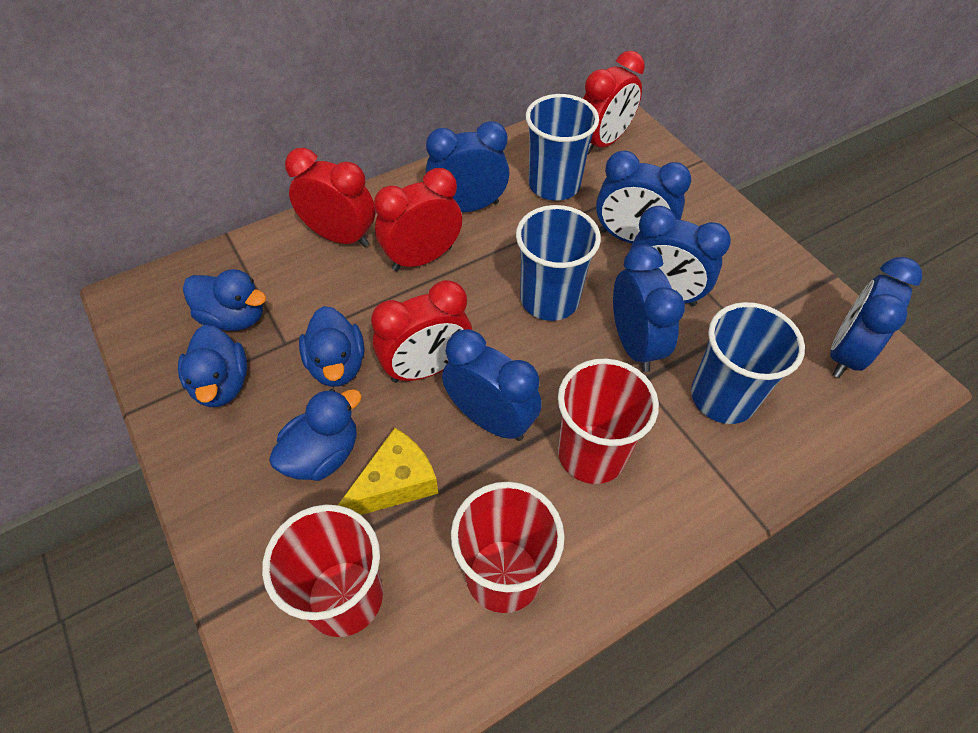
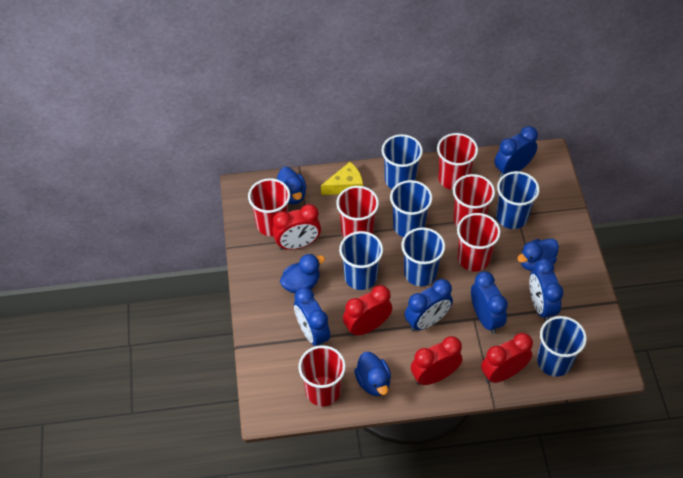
blue clock: [426,121,510,212] [442,329,542,441] [596,151,691,244] [613,245,685,372] [629,206,731,306] [830,257,922,378] = 6 -> [294,287,330,346] [405,279,453,332] [471,271,508,334] [494,126,538,178] [529,258,564,322] = 5
blue cup: [516,205,601,321] [526,94,599,201] [691,302,805,424] = 3 -> [339,231,383,290] [382,134,423,189] [390,180,432,237] [401,227,445,286] [496,171,540,229] [537,316,587,377] = 6
red cup: [262,504,383,637] [451,482,565,613] [558,359,659,484] = 3 -> [248,178,290,236] [298,345,346,406] [336,186,379,238] [437,133,478,190] [453,174,495,226] [457,213,501,271] = 6

